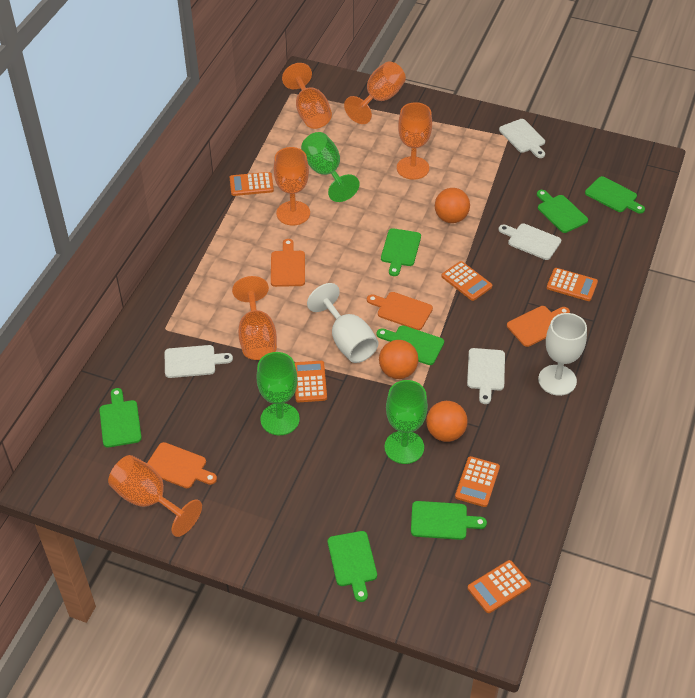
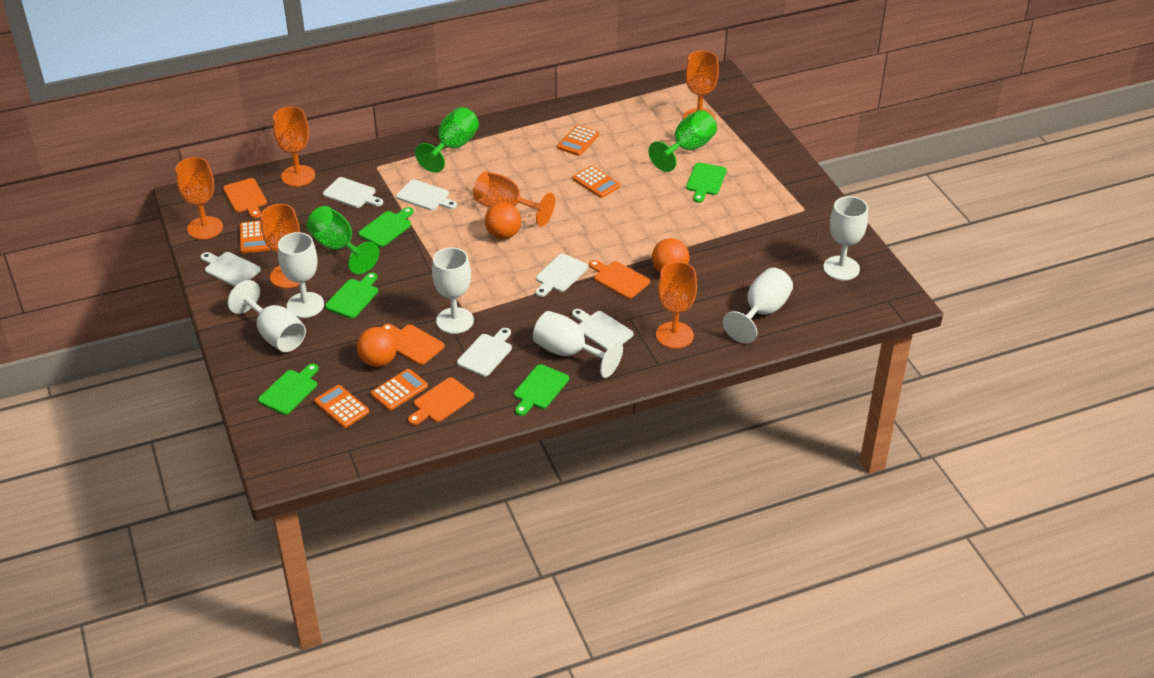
green cutting board: [99,388,142,448] [328,531,377,602] [377,325,444,365] [381,228,421,276] [411,501,487,540] [537,190,588,233] [585,176,645,214] = 7 -> [258,364,319,415] [325,272,378,318] [358,207,414,247] [514,364,569,416] [686,163,727,203] = 5
orange calculator: [230,172,274,196] [295,361,327,402] [441,261,492,301] [455,456,500,507] [468,560,531,613] [547,268,598,301] = 6 -> [240,221,270,253] [314,385,369,428] [371,369,428,411] [557,125,599,156] [572,166,620,198] = 5
white cutting board: [165,345,233,378] [467,348,505,404] [498,224,561,260] [499,119,545,158] = 4 -> [200,252,261,287] [323,177,383,208] [396,179,457,210] [457,328,512,377] [536,254,588,297] [572,309,634,350] = 6
white goblet: [307,283,378,363] [538,313,587,396] = 2 -> [227,280,306,352] [278,232,324,318] [432,247,474,334] [533,311,623,378] [723,268,793,344] [823,196,868,280] = 6

